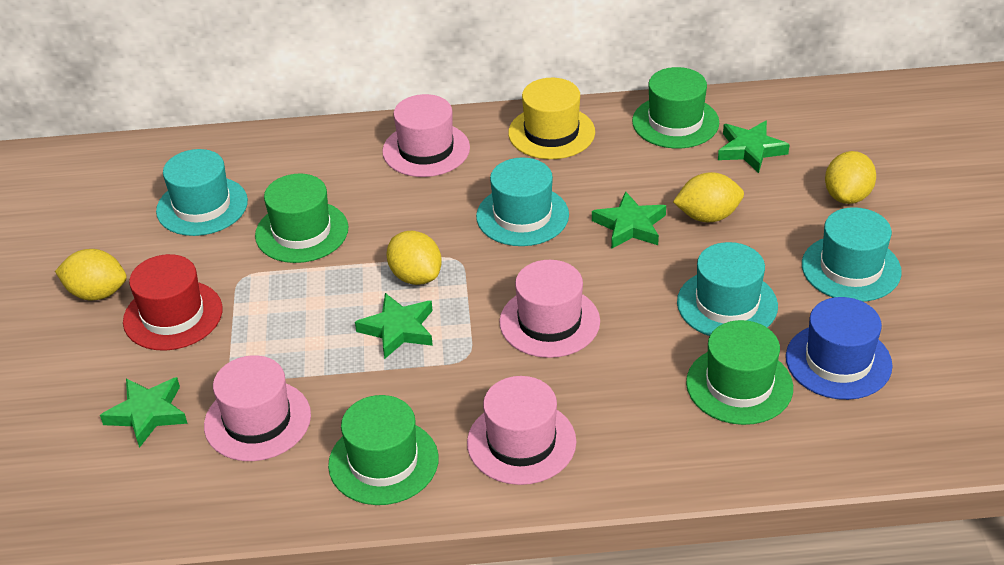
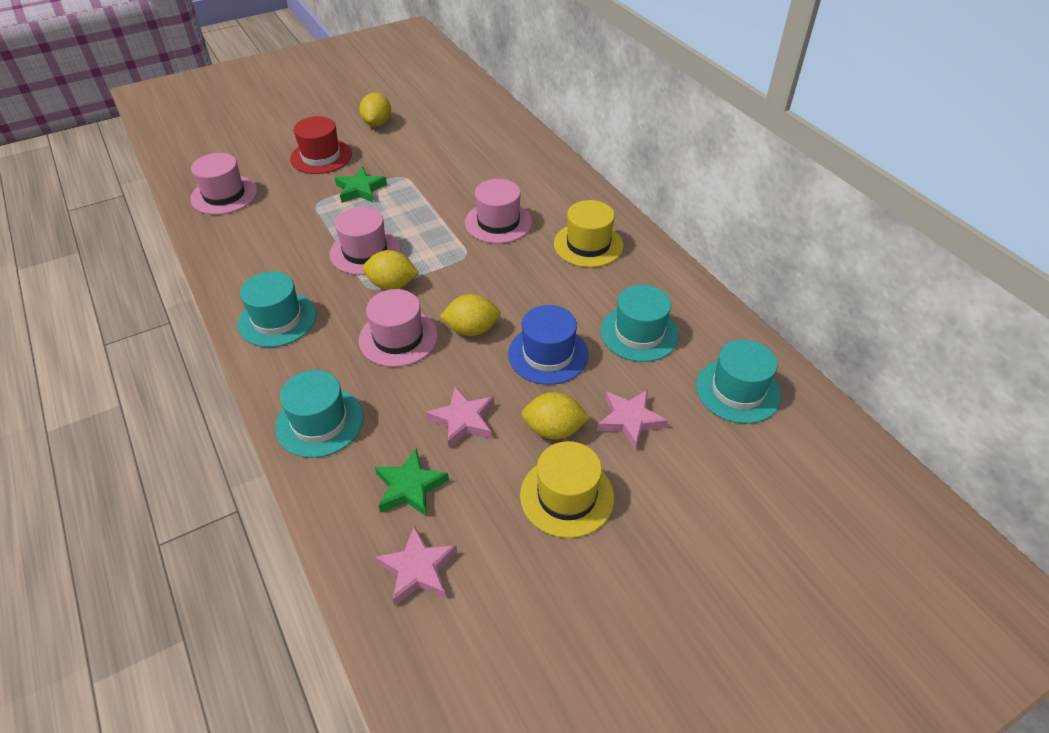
green hat: [255,173,348,263] [328,395,439,505] [632,67,719,148] [686,320,793,425] = 4 -> none = 0
green star: [100,377,188,448] [355,293,433,359] [592,191,666,249] [718,121,790,173] = 4 -> [335,167,387,203] [375,448,449,517] = 2
pink star: none = 0 -> [375,526,457,606] [426,386,494,448] [597,390,668,450] = 3
yellow hat: [508,78,595,159] = 1 -> [520,441,614,538] [554,200,623,267] = 2

